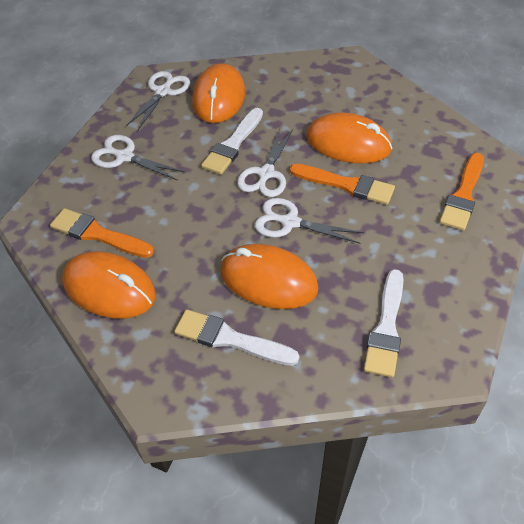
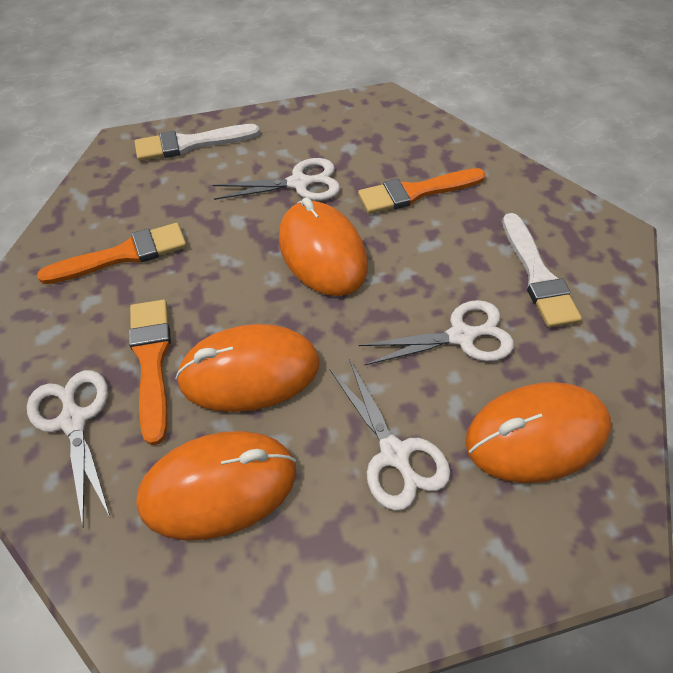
white brush: [174,309,299,366] [201,108,263,175] [364,269,404,378] = 3 -> [135,124,260,161] [502,213,582,328] = 2

